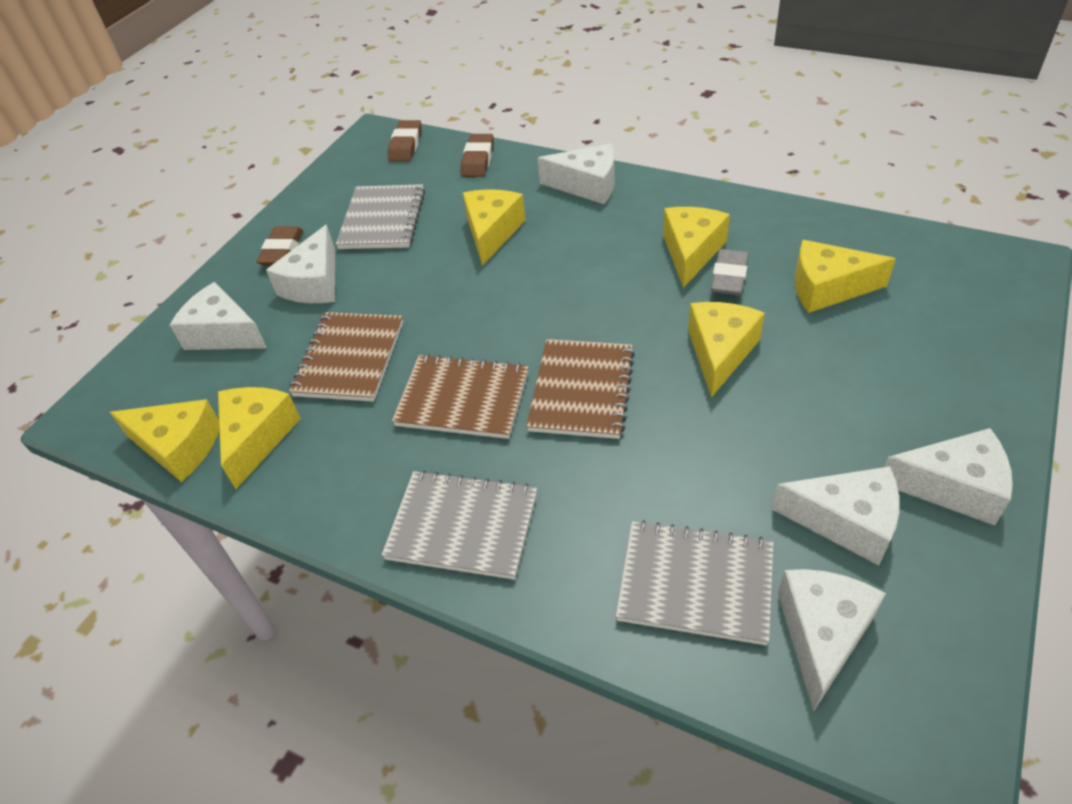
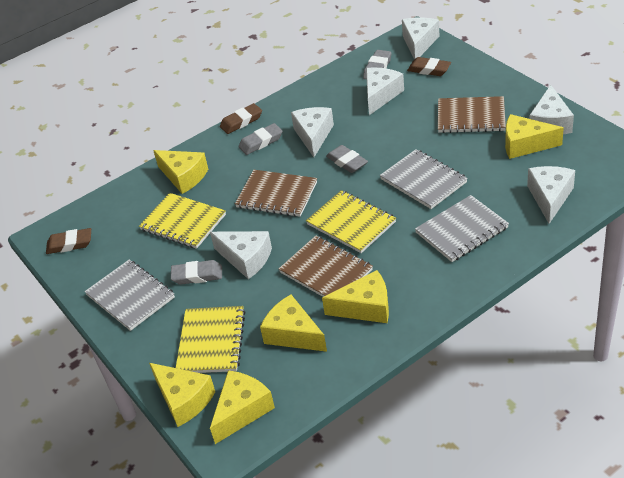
grey eraser: [711,249,749,295] = 1 -> [171,260,222,285] [239,123,283,155] [326,145,368,173] [363,50,391,79] = 4
yellow notebook: none = 0 -> [139,193,226,249] [176,306,245,373] [306,190,396,253] = 3

